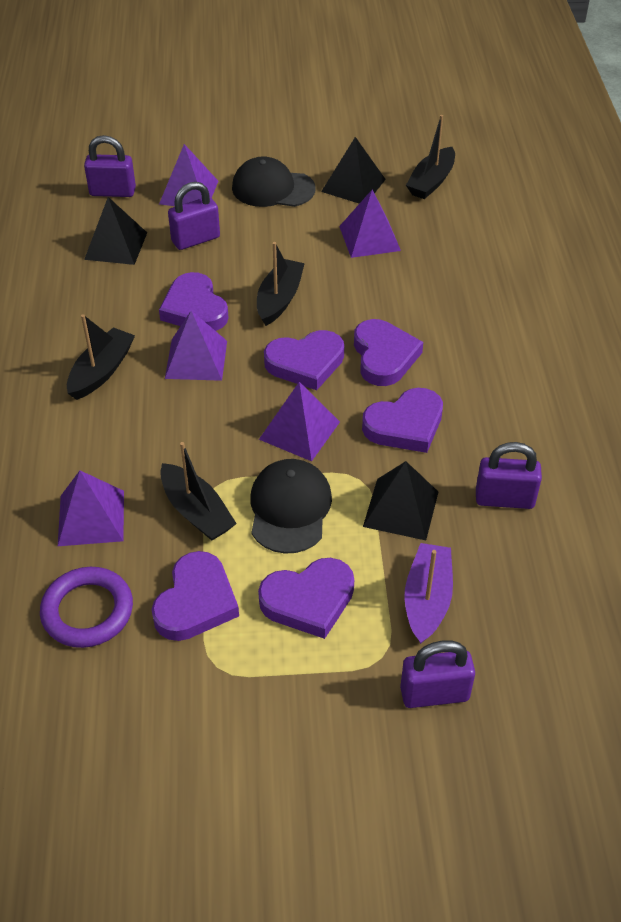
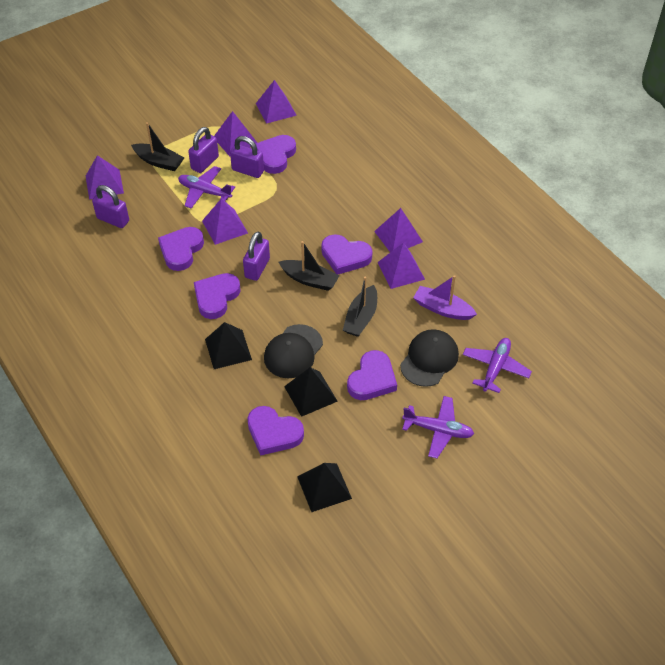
black boat: [67,314,135,400] [160,442,237,541] [257,242,305,326] [406,115,455,199] = 4 -> [131,122,185,171] [279,241,339,291] [343,277,377,337] = 3
purple plane: none = 0 -> [178,166,235,208] [402,396,474,459] [463,338,532,393] = 3
purple pyramid: [58,470,124,546] [159,144,218,206] [165,310,227,381] [259,382,340,461] [339,190,401,258] = 5 -> [86,155,124,200] [202,198,248,245] [214,111,257,156] [256,80,297,124] [374,208,423,252] [377,242,425,289] = 6
purple ring: [40,567,133,648] = 1 -> none = 0

